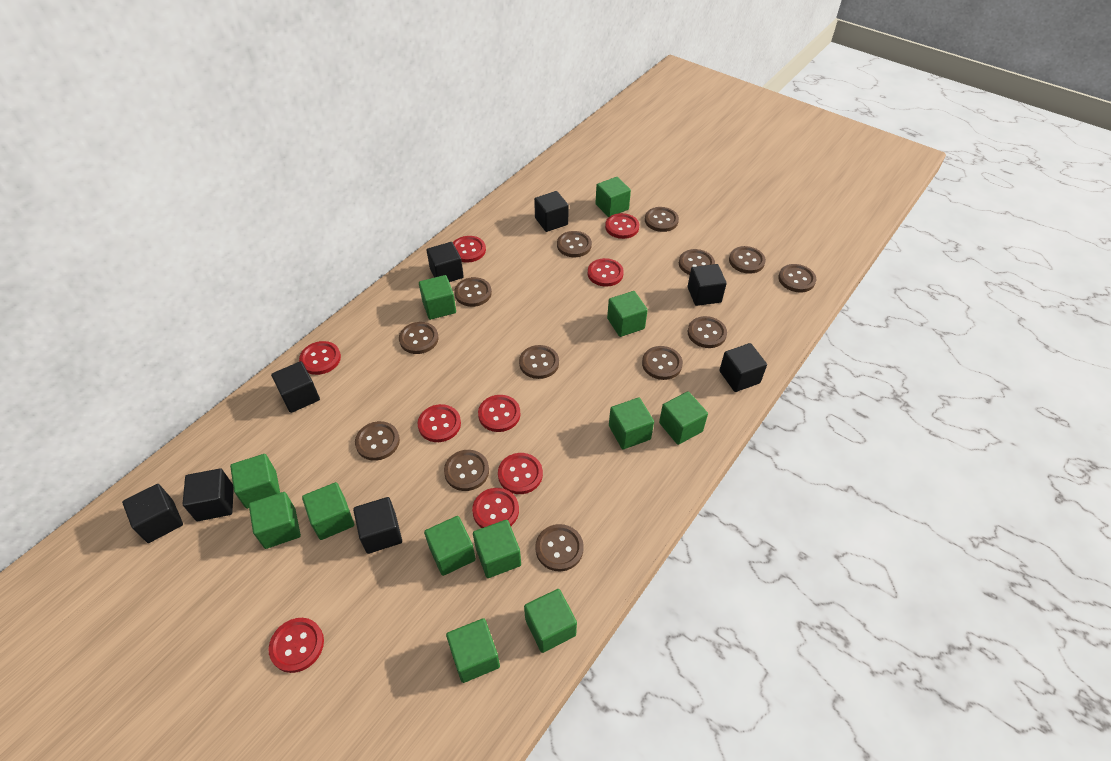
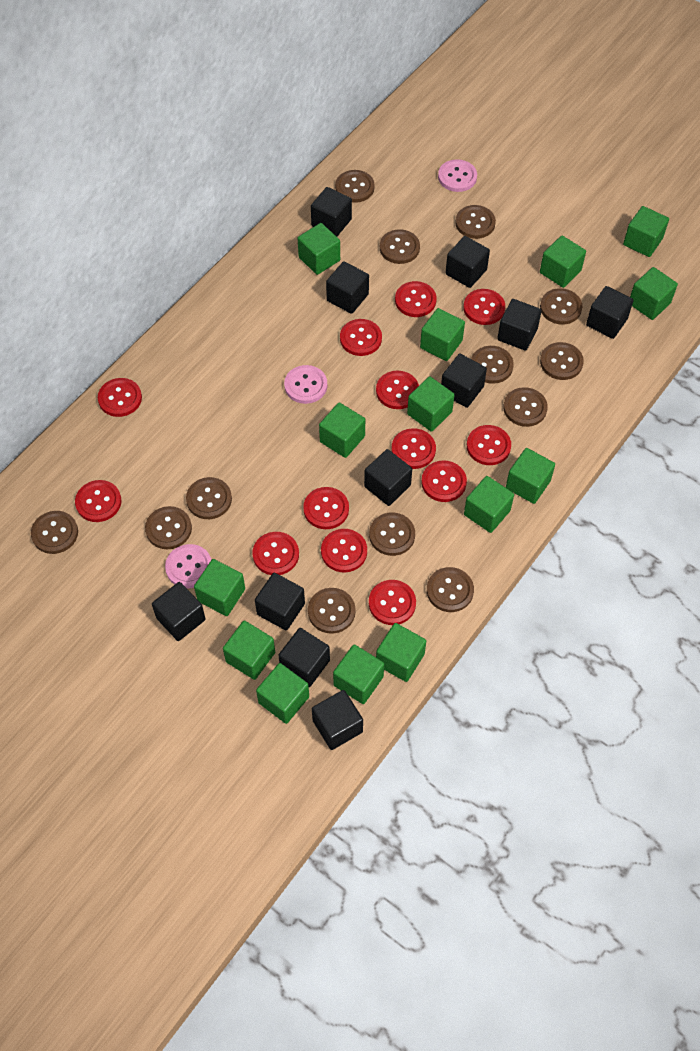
black cube: [122,484,183,543] [182,469,234,521] [271,361,320,413] [353,497,402,554] [426,242,464,282] [534,191,569,232] [688,264,727,306] [719,343,767,392] = 8 -> [152,582,206,641] [255,573,305,630] [278,628,330,687] [311,187,352,237] [312,690,363,750] [326,261,369,314] [364,449,412,506] [441,354,487,408] [445,236,490,288] [497,299,542,351] [586,286,634,339] = 11
green cube: [230,454,280,509] [249,492,301,549] [302,482,354,540] [419,275,456,320] [424,516,476,576] [446,618,500,683] [473,520,521,578] [524,589,577,653] [596,177,631,217] [607,291,648,337] [609,398,654,449] [659,392,708,445] = 12 -> [194,559,245,616] [223,620,275,680] [256,663,309,724] [298,223,340,275] [319,402,365,458] [333,644,384,704] [376,623,426,682] [407,376,454,432] [420,308,465,361] [464,476,514,533] [506,448,555,504] [540,236,586,288] [623,206,669,257] [630,267,678,320] = 14
pink button: none = 0 -> [165,544,211,588] [284,365,327,404] [438,159,477,192] = 3
red button: [269,618,324,673] [299,341,341,375] [418,404,461,442] [453,236,486,263] [472,488,519,528] [478,395,521,432] [498,453,543,494] [588,258,624,287] [605,213,639,239] = 9 -> [75,480,122,522] [98,378,142,417] [252,532,299,575] [303,487,349,529] [321,529,367,573] [340,319,382,356] [369,580,416,625] [376,371,419,409] [392,428,436,469] [395,281,437,317] [421,460,467,502] [463,289,505,325] [467,425,511,465] = 13

